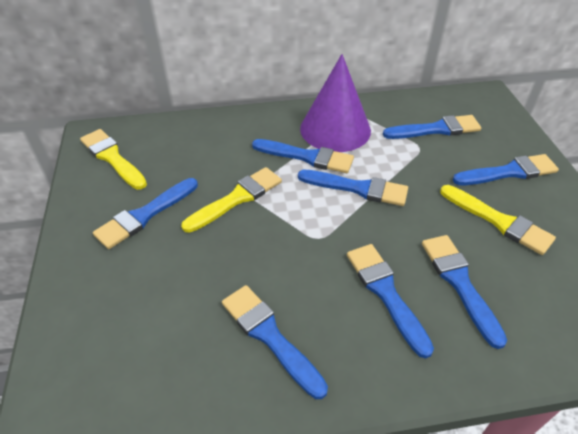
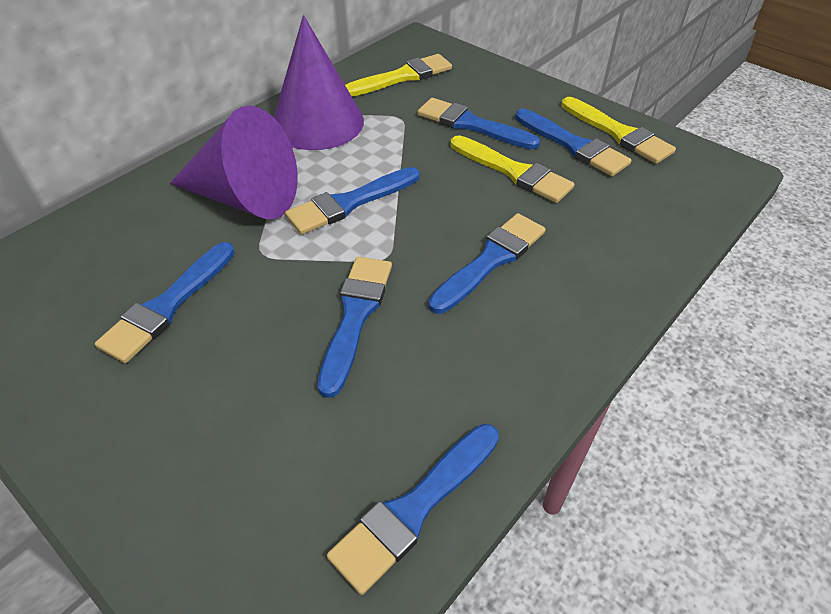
blue brush: [93,178,198,249] [222,285,328,399] [252,139,354,173] [298,170,408,206] [347,244,434,358] [383,115,481,139] [422,235,507,349] [453,154,559,185] = 8 -> [95,242,235,363] [285,167,420,235] [317,257,392,398] [327,424,499,595] [417,98,540,149] [428,213,546,314] [515,109,631,176] = 7
purple cone: [300,54,371,152] = 1 -> [170,106,298,219] [274,15,364,150] = 2

